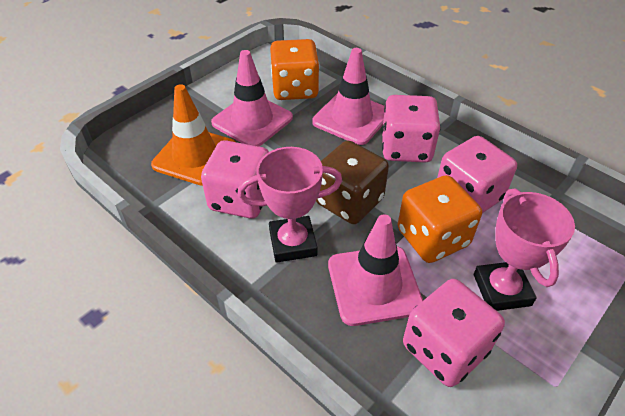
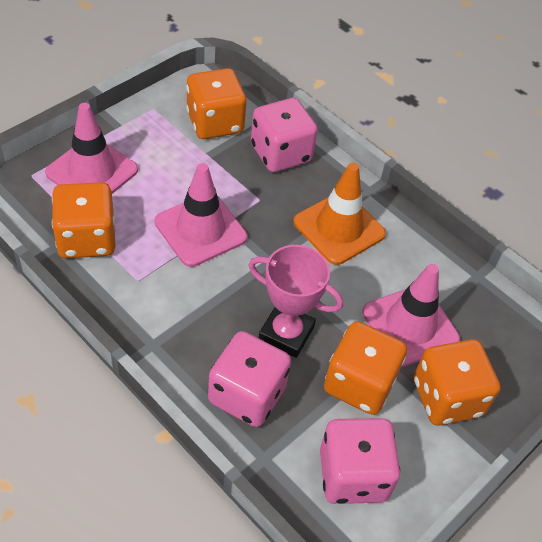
brown dice: [316,140,389,224] = 1 -> none = 0
orange dice: [270,39,319,100] [398,175,482,263] = 2 -> [52,182,116,258] [186,68,246,139] [324,321,407,415] [414,339,501,426] = 4
pink dice: [201,140,269,219] [382,95,441,163] [403,279,505,387] [437,136,517,213] = 4 -> [208,331,291,427] [251,98,318,172] [320,418,400,504] = 3
pink trophy: [237,147,342,263] [474,188,575,311] = 2 -> [248,245,343,358] = 1

